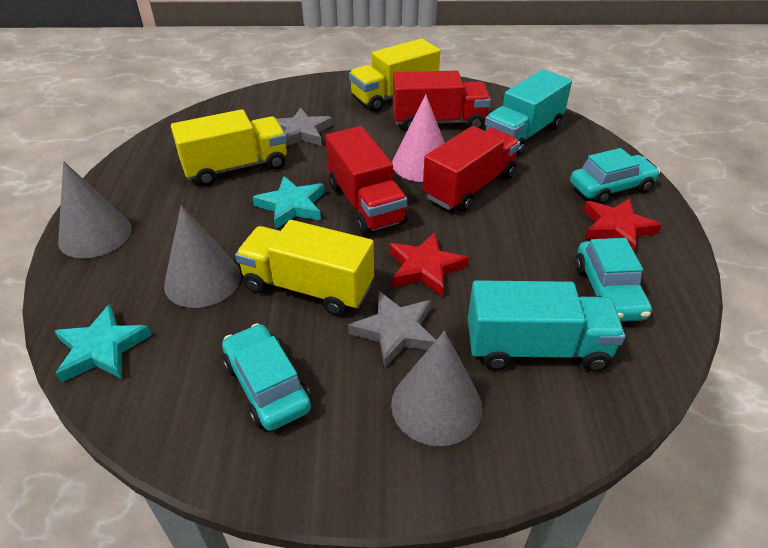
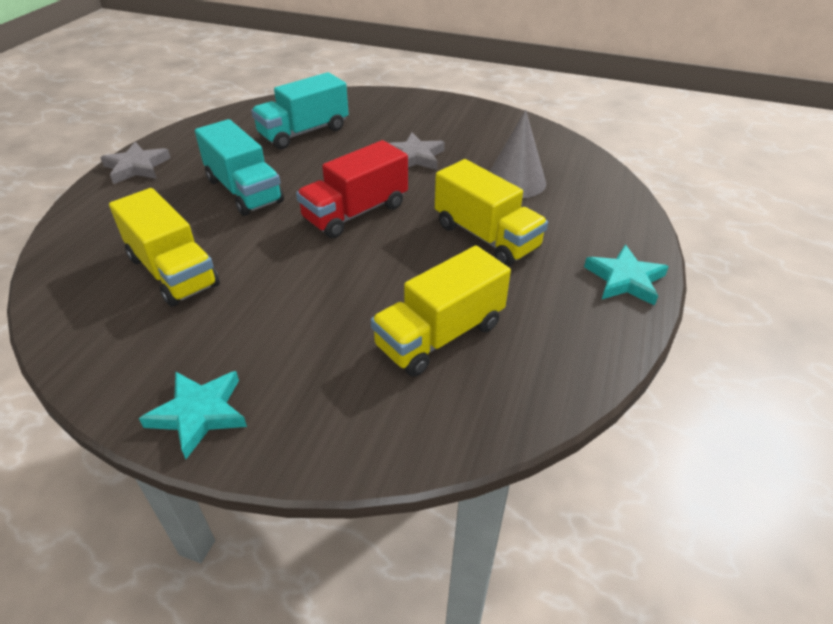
grey cone: [58,161,132,258] [164,205,241,308] [391,331,482,446] = 3 -> [489,110,546,198] = 1
pink cone: [392,94,444,182] = 1 -> none = 0
red star: [390,232,469,297] [584,198,662,251] = 2 -> none = 0
red truck: [325,126,408,235] [393,70,491,131] [423,126,520,212] = 3 -> [296,140,408,238] = 1
turquoise car: [222,323,311,431] [570,148,660,204] [575,238,652,322] = 3 -> none = 0

